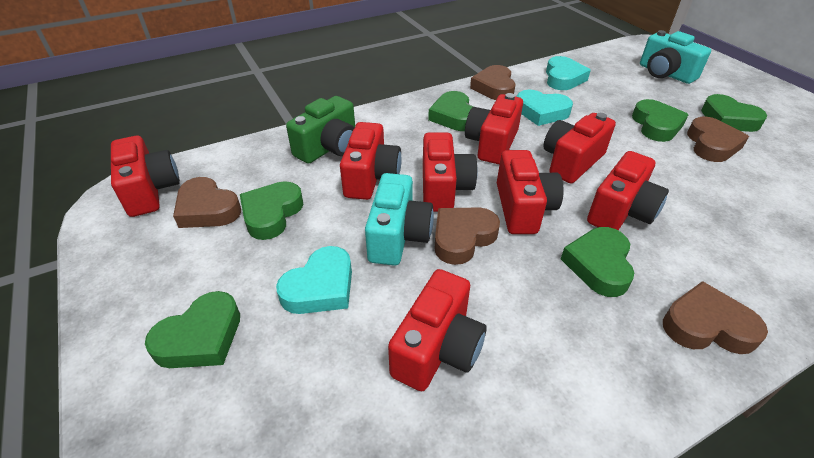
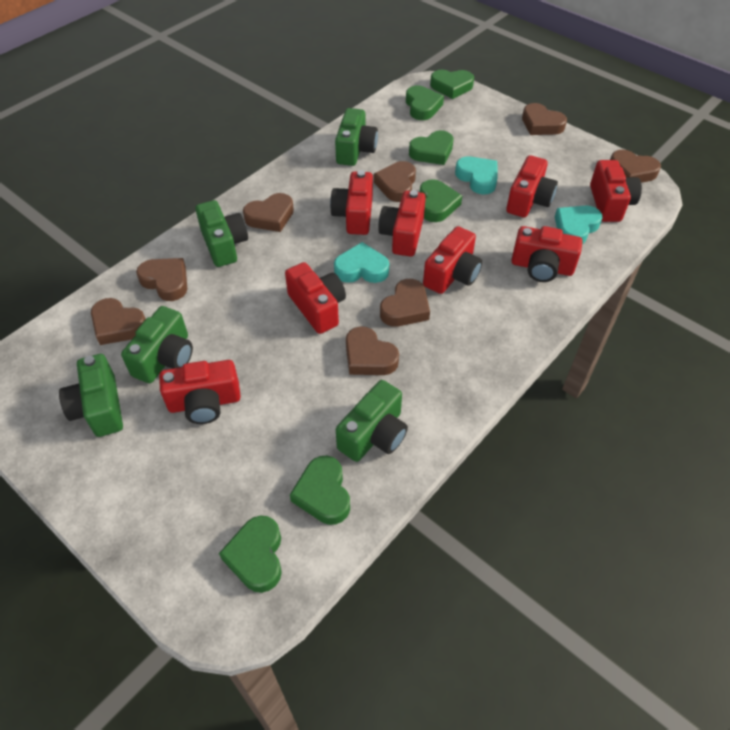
brown heart: [173,177,241,228] [435,207,500,265] [470,65,516,100] [663,281,768,354] [687,117,749,162] = 5 -> [91,298,145,345] [136,258,187,301] [243,193,294,232] [346,326,399,375] [374,161,416,202] [380,279,430,327] [522,103,567,135] [610,150,661,183] = 8
green camera: [286,96,355,164] = 1 -> [59,354,123,437] [121,306,193,383] [195,200,248,267] [335,108,378,166] [336,380,408,462] = 5
turquoise camera: [365,173,434,266] [640,30,711,84] = 2 -> none = 0

